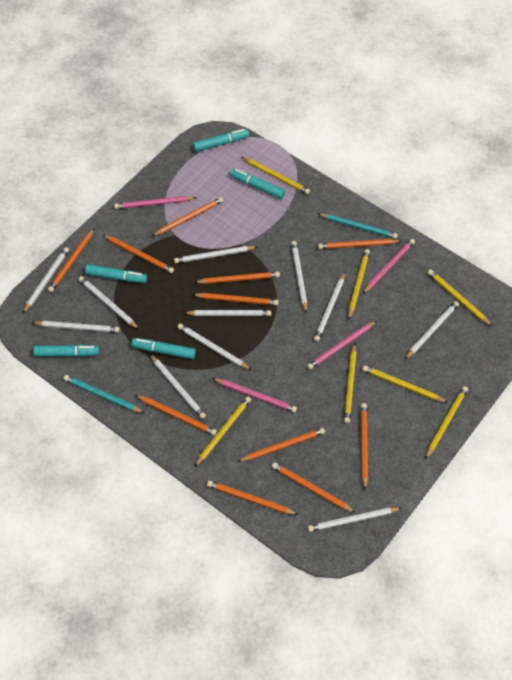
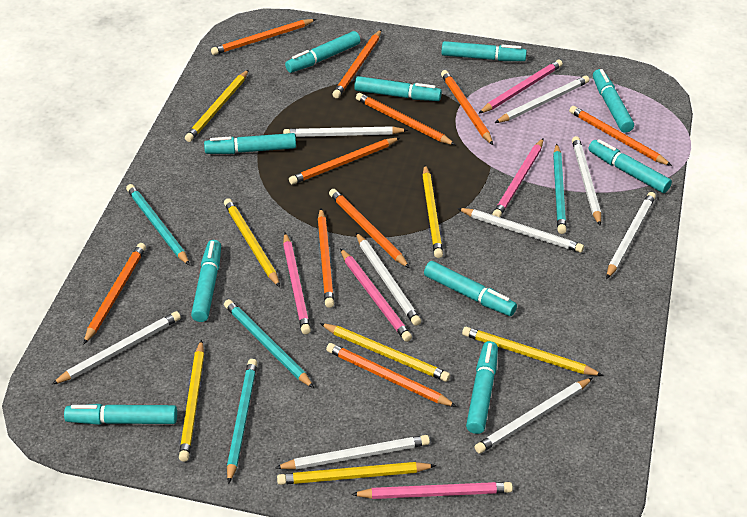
orange pencil: [48,228,95,292] [103,235,174,273] [135,395,217,436] [152,197,224,236] [192,293,279,305] [195,272,280,284] [207,480,299,515] [237,428,325,462] [272,462,356,513] [318,239,401,249] [361,403,368,490] = 11 -> [83,243,146,345] [211,19,316,55] [289,137,400,185] [318,208,334,308] [326,343,457,407] [329,189,410,268] [332,29,382,98] [356,93,456,145] [441,70,493,145] [569,106,672,166] = 10
pink pencil: [114,196,196,209] [212,378,297,413] [307,321,376,370] [362,239,415,294] = 4 -> [283,233,311,334] [340,248,412,342] [351,482,513,499] [478,60,563,114] [492,138,544,217] = 5
turquoise marker: [33,345,100,357] [85,264,147,283] [131,338,196,359] [193,129,249,152] [230,169,285,199] = 5 -> [64,404,177,425] [191,240,221,322] [204,133,296,154] [285,31,361,73] [354,76,442,101] [424,261,517,316] [442,41,527,61] [466,341,498,434] [588,139,672,193] [593,69,634,133] = 10
turquoise pencil: [64,375,144,413] [318,213,398,239] = 2 -> [126,184,190,266] [224,299,314,388] [227,359,257,484] [553,144,566,234] = 4
white pencil: [23,247,69,313] [32,321,120,333] [79,276,139,329] [150,354,206,419] [174,246,257,263] [177,323,251,370] [184,310,271,316] [291,241,307,313] [308,507,402,532] [314,272,345,342] [405,301,459,359] = 11 -> [51,311,181,385] [275,435,430,469] [283,126,408,137] [356,232,421,326] [457,208,584,253] [475,378,593,454] [495,76,590,123] [572,136,601,226] [606,192,656,279] = 9

